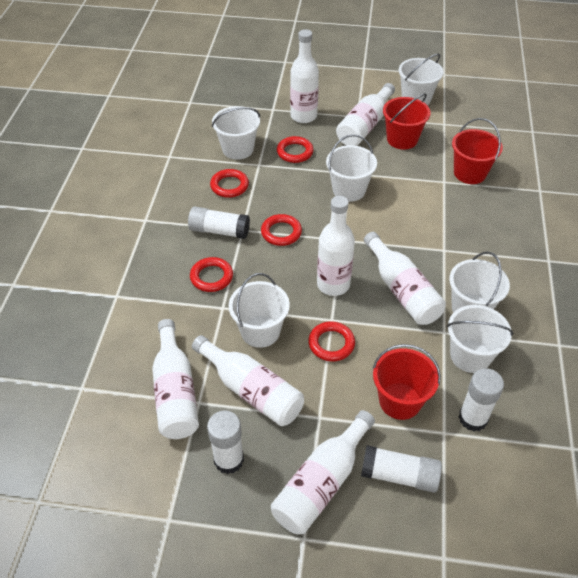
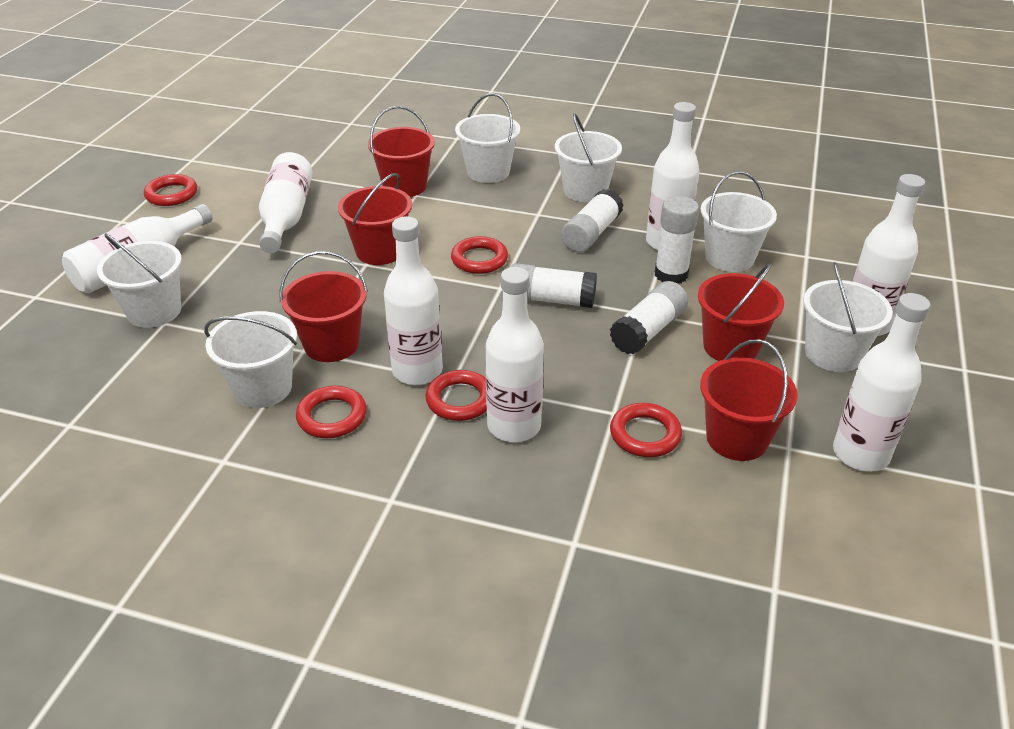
red bucket: [372,344,441,420] [383,94,431,150] [452,118,503,184] = 3 -> [279,251,368,362] [338,173,412,265] [368,106,435,197] [698,263,784,361] [700,339,798,461] = 5

